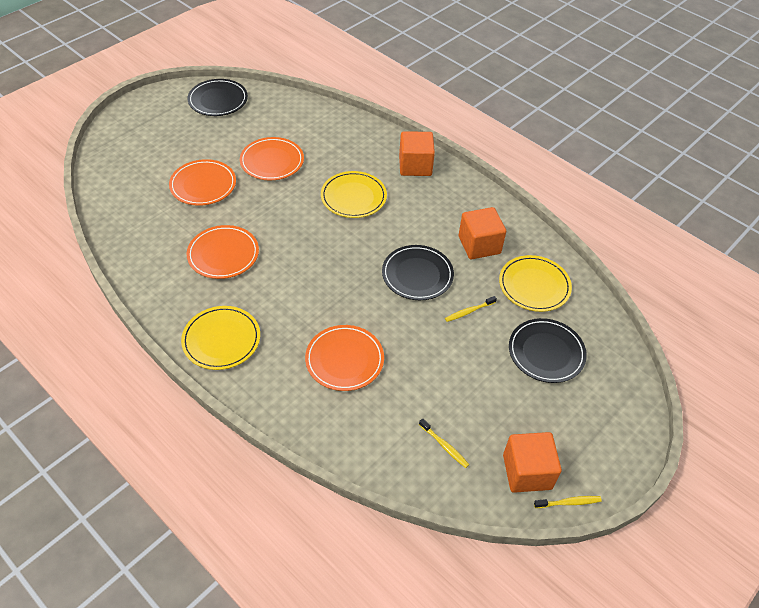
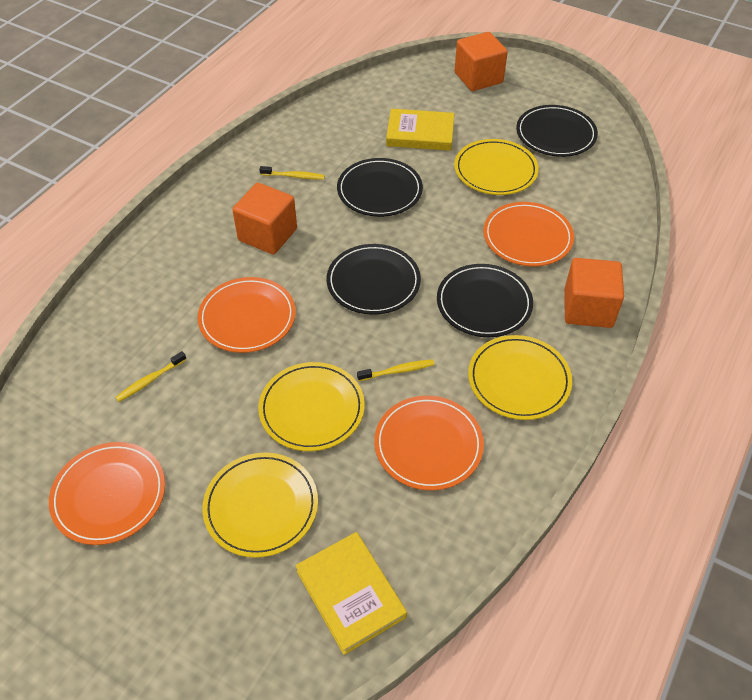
black plate: [187,79,248,116] [382,245,454,300] [509,318,587,383] = 3 -> [327,244,421,315] [337,158,423,217] [437,264,533,337] [516,105,598,157] = 4
yellow book: none = 0 -> [295,532,407,655] [386,109,455,151] = 2
yellow plate: [181,306,260,370] [321,171,387,218] [499,255,572,312] = 3 -> [202,453,318,558] [258,362,365,451] [454,139,539,195] [468,335,572,420] = 4

